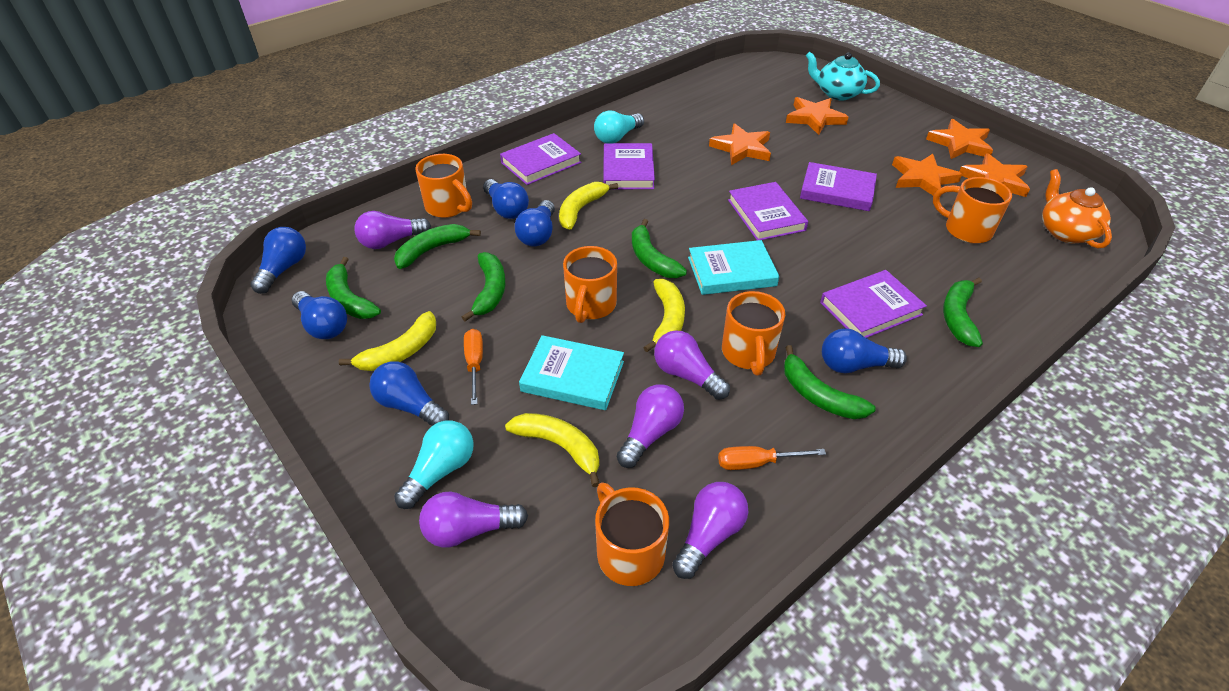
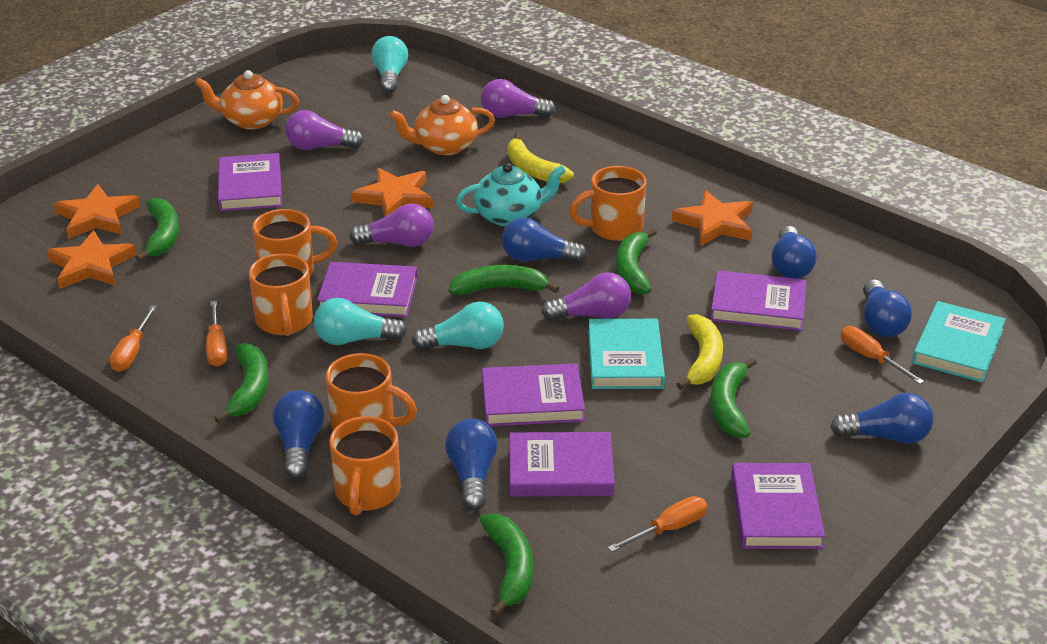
orange screwdriver: [464,329,483,405] [718,446,826,470] = 2 -> [110,305,157,372] [206,301,227,367] [607,496,707,552] [841,326,924,384] = 4
orange star: [709,123,771,165] [786,97,848,135] [892,154,962,195] [926,119,993,159] [959,153,1030,197] = 5 -> [47,230,137,289] [54,184,140,239] [351,168,433,216] [672,190,753,246] = 4
orange teapot: [1042,169,1112,248] = 1 -> [195,70,299,129] [389,95,495,155] = 2
purple book: [500,133,581,185] [603,143,655,189] [728,182,808,240] [800,162,877,211] [820,270,927,338] = 5 -> [218,153,282,211] [317,262,417,317] [482,363,585,426] [510,432,615,497] [710,270,806,331] [731,463,825,549] = 6
purple light bulb: [354,211,431,249] [419,491,528,547] [617,384,684,468] [654,330,730,400] [672,482,748,579] = 5 -> [285,110,364,150] [349,203,434,247] [481,79,556,118] [541,272,631,321] = 4
turquoise light bulb: [394,420,474,509] [594,110,644,143] = 2 -> [314,298,407,345] [371,36,408,94] [412,302,504,350] = 3
yellow banana: [339,311,436,371] [505,413,599,487] [559,182,618,230] [643,279,685,352] = 4 -> [507,133,574,183] [676,314,723,390] = 2

